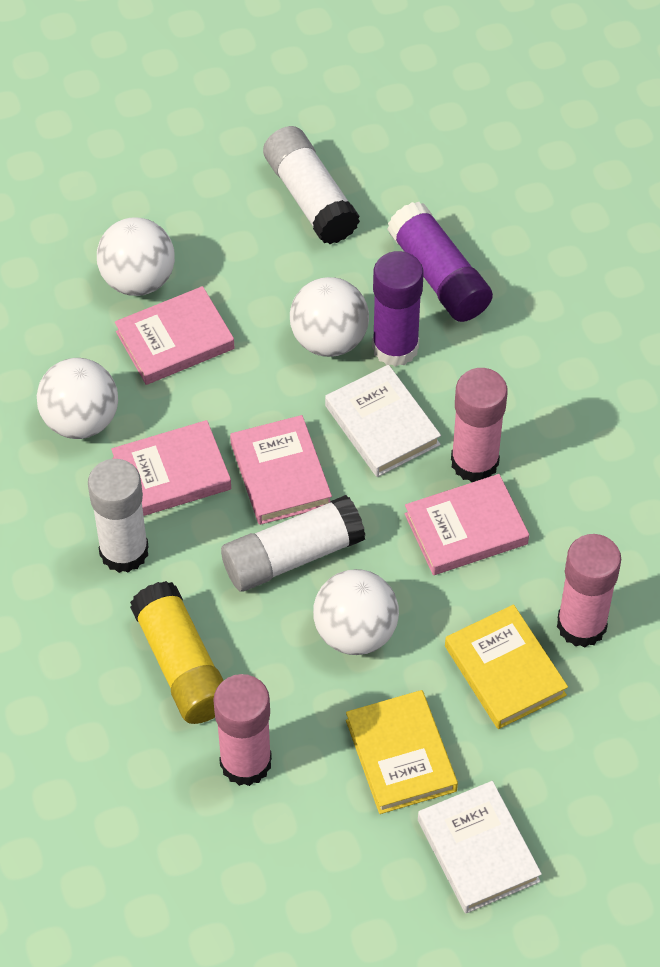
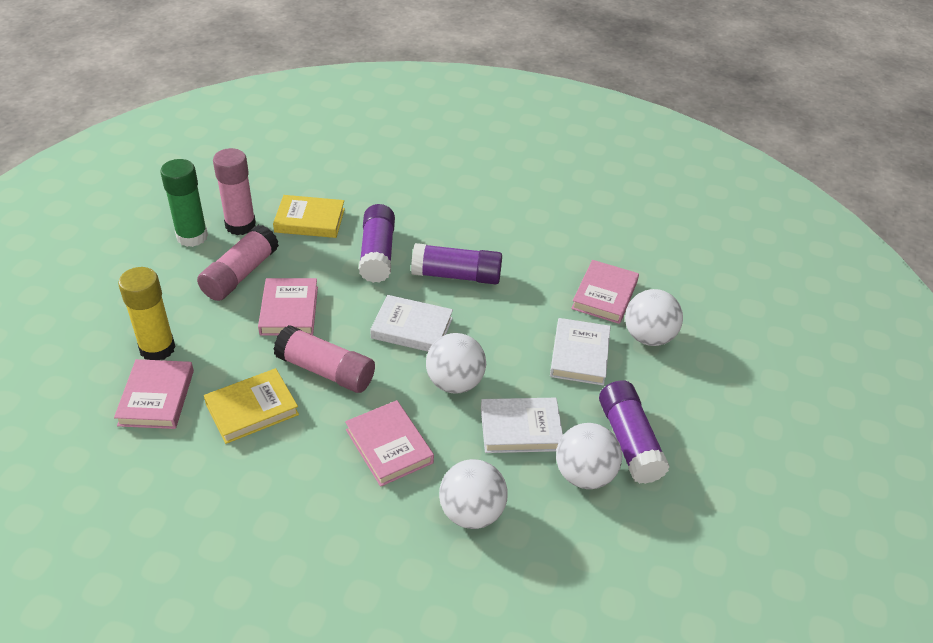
green glue stick: none = 0 -> [161,159,208,247] = 1
purple glue stick: [372,251,424,367] [387,202,493,322] = 2 -> [359,204,395,283] [411,243,502,284] [599,380,670,484] = 3
white book: [325,364,441,477] [418,781,542,913] = 2 -> [370,295,453,352] [481,398,563,453] [550,318,611,386] = 3
white glue stick: [88,459,149,573] [221,495,365,591] [263,126,360,244] = 3 -> none = 0

